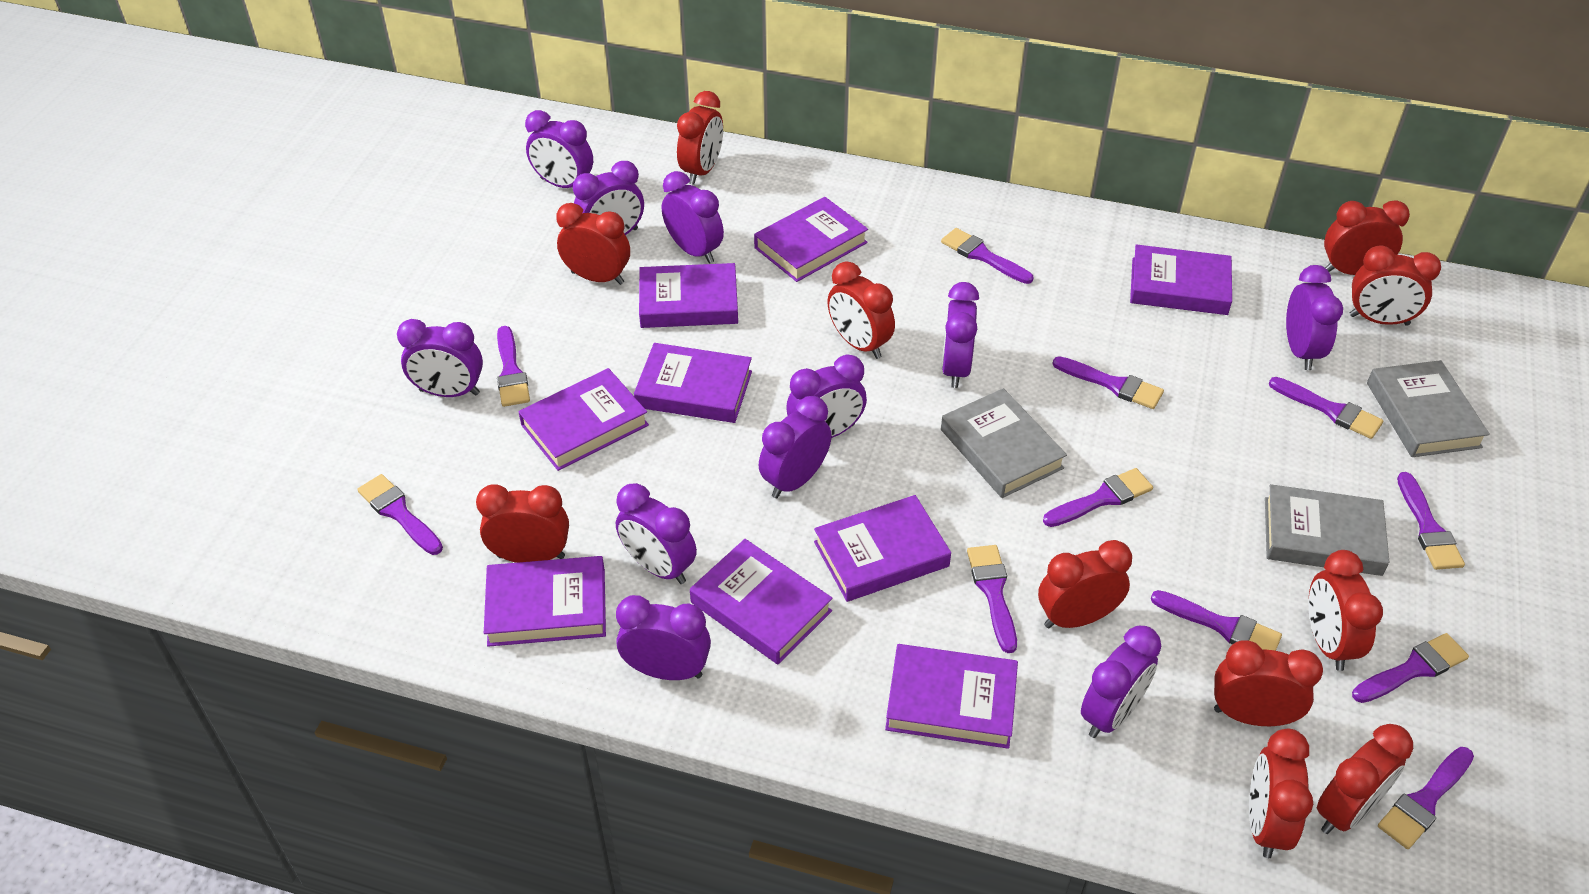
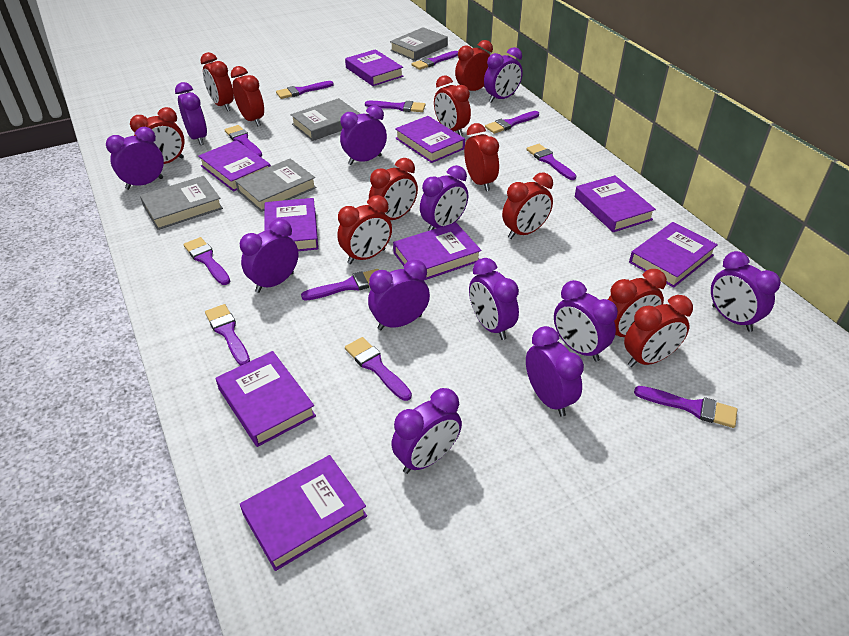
grey book: [941,388,1067,498] [1265,484,1389,576] [1367,360,1490,457] = 3 -> [140,176,223,230] [235,158,317,212] [290,98,360,141] [390,27,448,61] = 4
purple clock: [397,319,483,397] [525,110,593,188] [573,161,644,235] [616,483,697,584] [616,595,711,680] [662,171,724,264] [759,396,832,498] [786,355,867,438] [942,282,979,388] [1081,626,1161,738] [1286,265,1343,370] = 11 -> [106,127,164,190] [175,82,207,145] [240,219,298,293] [340,105,387,165] [368,260,430,330] [391,388,462,474] [420,165,468,231] [469,258,519,340] [484,47,523,103] [526,326,584,417] [554,280,618,362] [711,251,781,332] = 12

